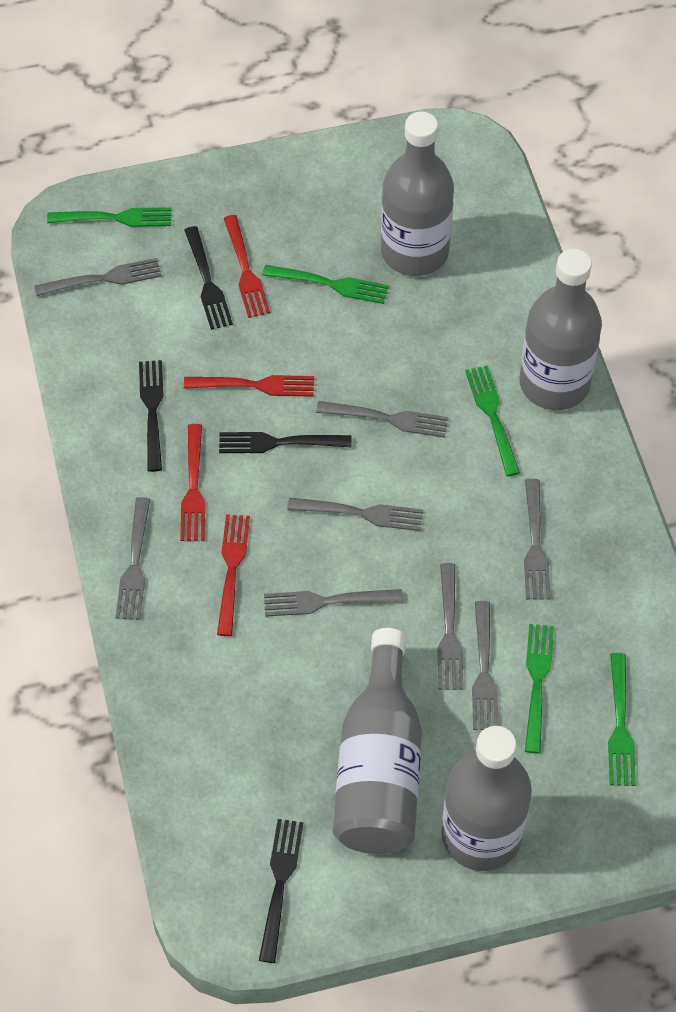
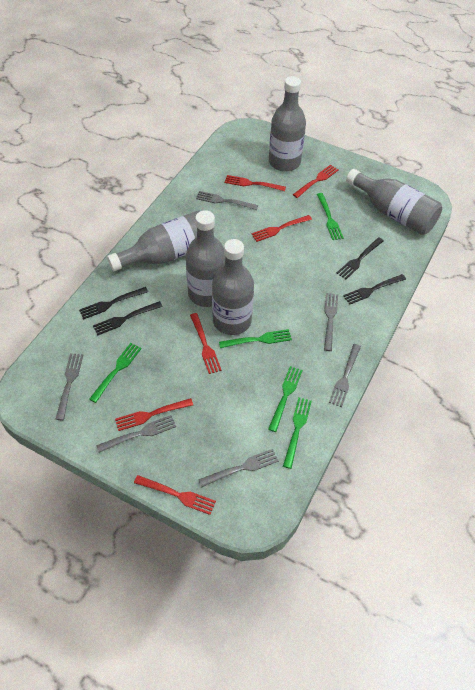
grey bottle: [333,628,422,854] [381,112,454,276] [442,726,532,871] [520,249,602,410] = 4 -> [107,210,200,271] [186,210,225,307] [212,239,254,335] [269,76,306,172] [346,169,442,235] = 5
grey fork: [34,258,162,296] [115,497,150,620] [264,589,403,617] [287,497,423,531] [316,401,448,438] [437,563,464,690] [472,601,499,730] [524,479,551,600] = 8 -> [56,353,83,420] [96,415,176,453] [196,191,258,210] [198,449,279,487] [324,293,338,351] [329,344,361,407] = 6
red fork: [180,424,205,541] [184,375,314,397] [217,514,250,636] [223,215,270,318] = 4 -> [115,398,193,431] [134,475,216,515] [190,313,222,374] [225,175,286,191] [251,215,312,242] [293,165,339,198] = 6

